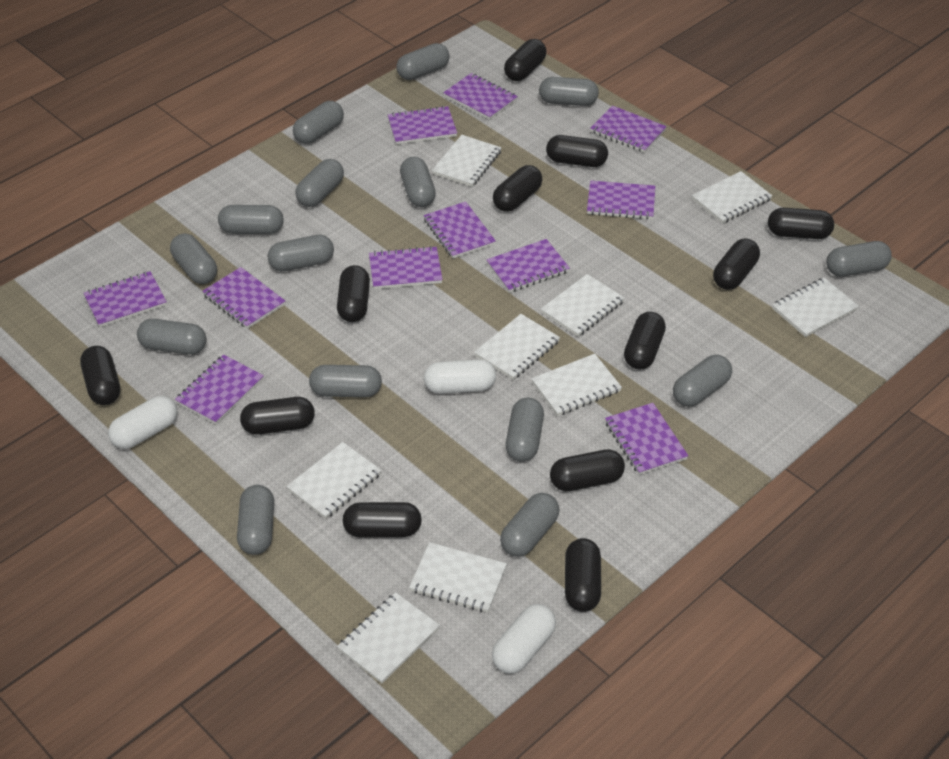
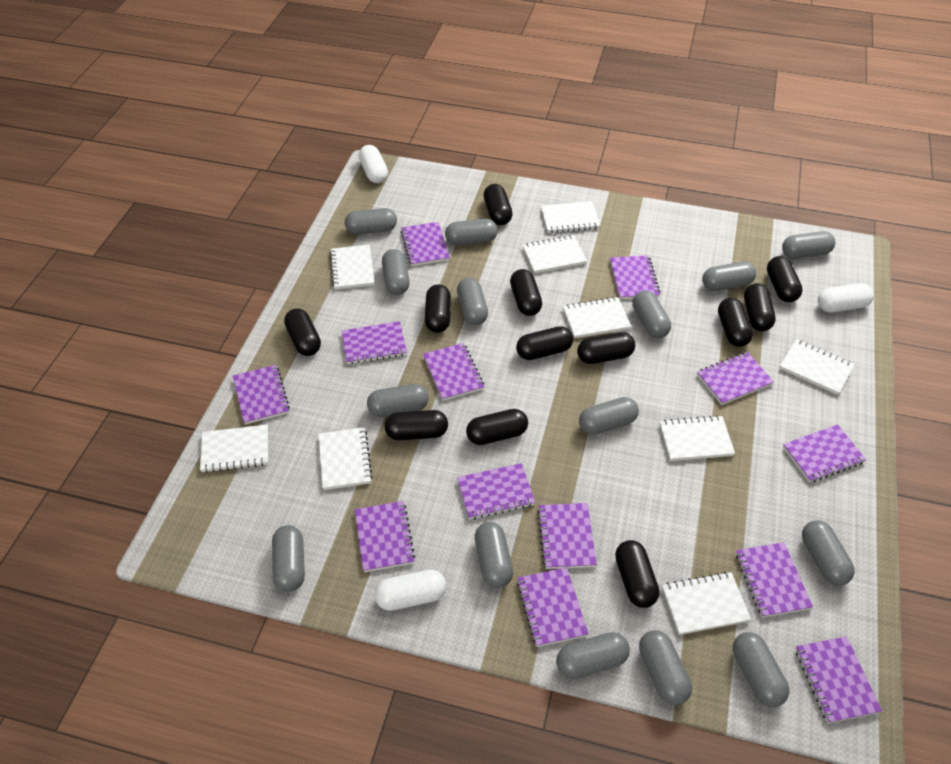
purple notebook: [84,271,167,327] [175,354,264,424] [202,267,285,329] [369,246,443,289] [388,106,457,145] [424,202,496,259] [443,73,518,120] [486,239,570,293] [587,181,655,220] [590,105,667,153] [605,403,688,475] = 11 -> [233,365,290,425] [341,321,407,364] [355,501,415,572] [401,222,450,266] [423,343,484,401] [457,463,535,520] [517,567,589,647] [537,503,597,569] [610,255,660,300] [697,352,774,405] [736,542,813,618] [783,425,866,483] [795,636,882,723] = 13

